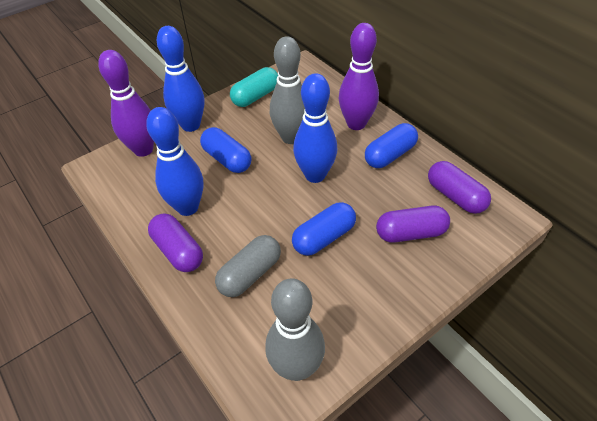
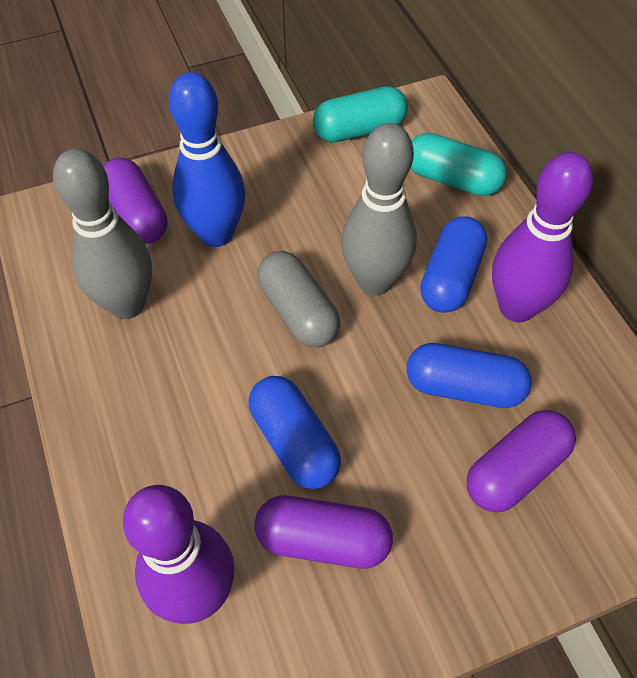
blue bowling pin: [146,107,203,216] [157,26,205,132] [293,73,337,183] = 3 -> [169,72,245,247] = 1
turquoise capsule: [230,67,278,107] = 1 -> [313,86,408,142] [410,133,507,196] = 2

